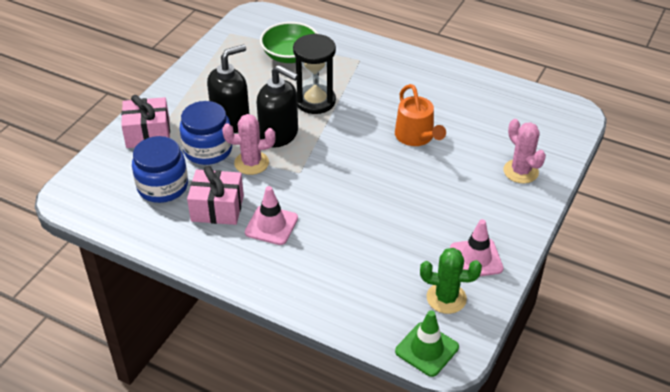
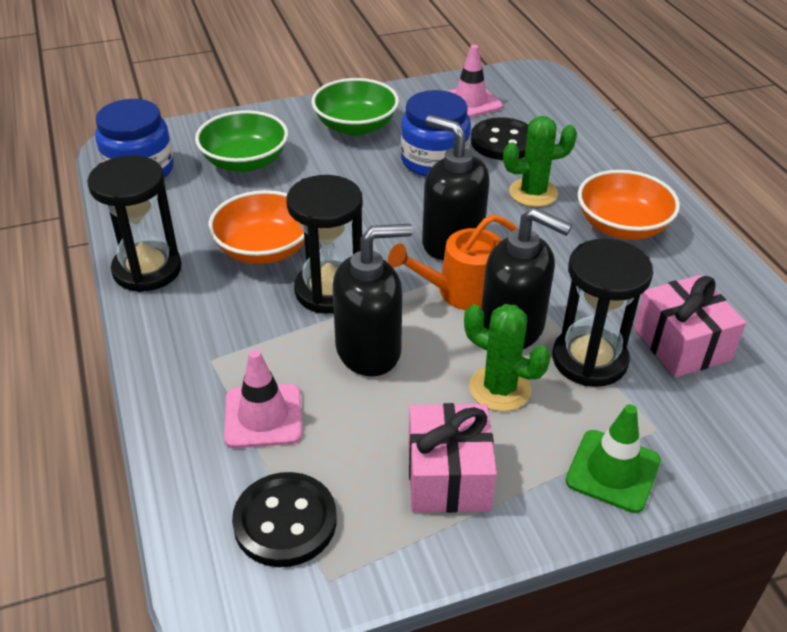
black button: none = 0 -> [232,472,337,567] [471,117,528,160] = 2
black hourglass: [293,34,336,114] = 1 -> [87,155,182,292] [286,175,363,314] [552,239,653,387] = 3
black soap dispenser: [207,44,249,133] [257,65,298,148] = 2 -> [333,224,413,376] [422,115,489,260] [481,208,572,349] = 3
green bowl: [260,22,318,63] = 1 -> [195,110,288,172] [312,78,399,136] = 2
green cactus: [420,248,482,314] = 1 -> [464,304,551,411] [503,116,577,207] = 2
orange bowl: none = 0 -> [208,190,305,264] [577,170,680,240] = 2
pink cactus: [222,114,275,175] [504,119,546,183] = 2 -> none = 0

